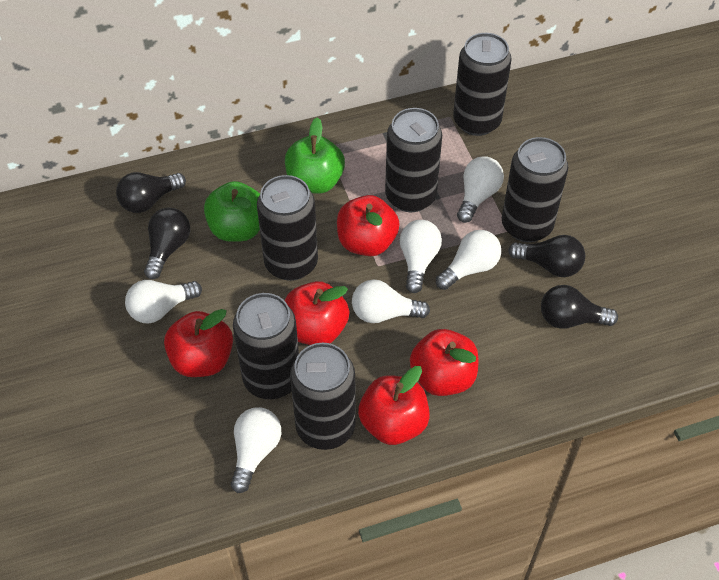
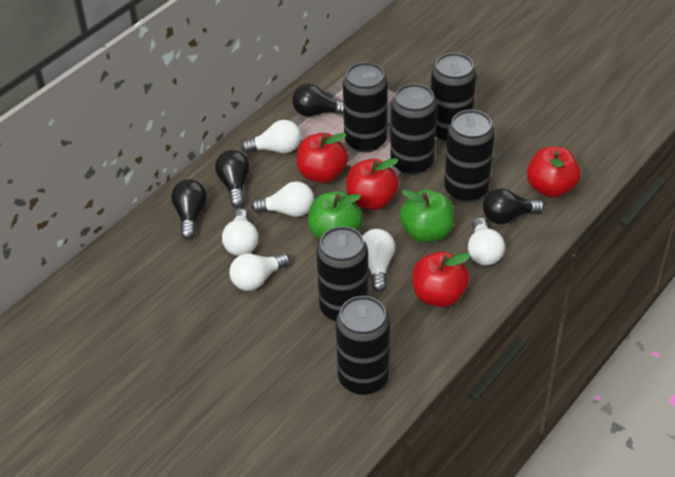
red apple: [164,309,233,377] [284,281,350,345] [337,195,400,256] [358,366,430,445] [410,329,479,396] = 5 -> [296,133,348,183] [346,158,399,210] [412,252,471,307] [527,146,581,198] = 4

